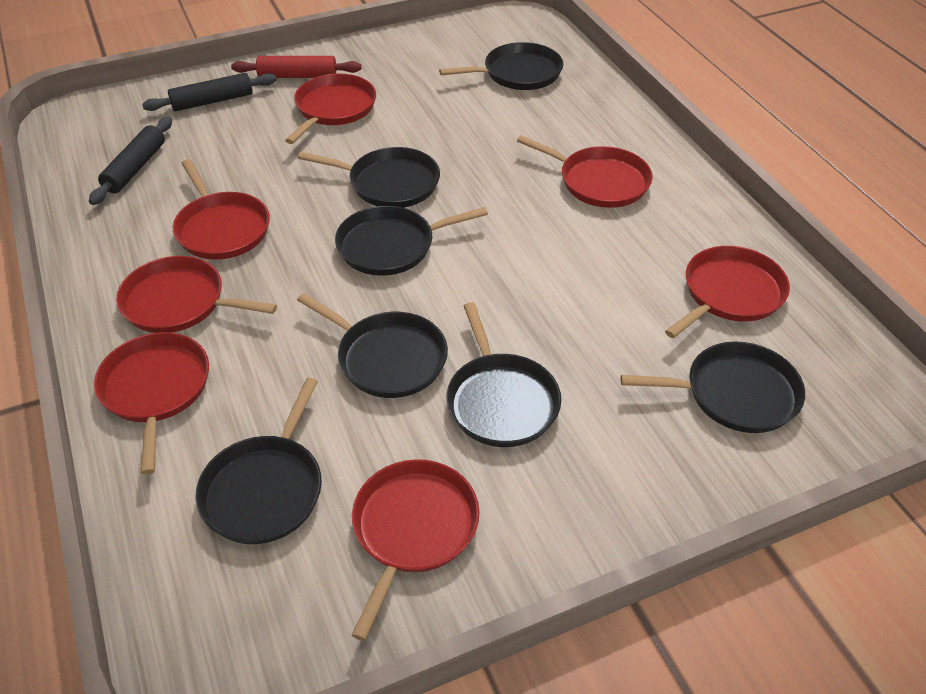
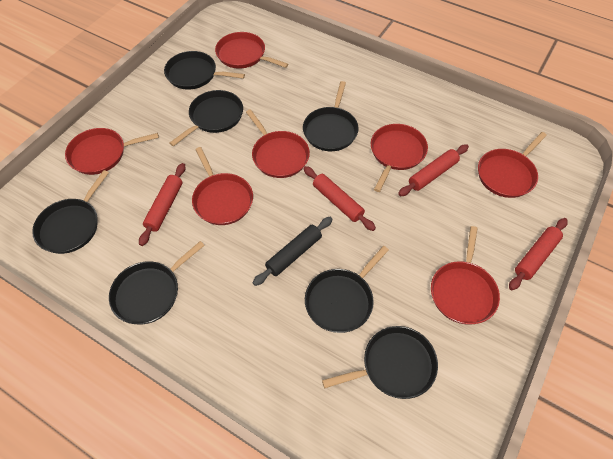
black rolling pin: [89,117,172,205] [142,73,277,111] = 2 -> [253,217,333,286] = 1
red rolling pin: [231,56,361,78] = 1 -> [139,163,186,246] [303,166,376,231] [398,144,469,196] [509,218,568,290] = 4

